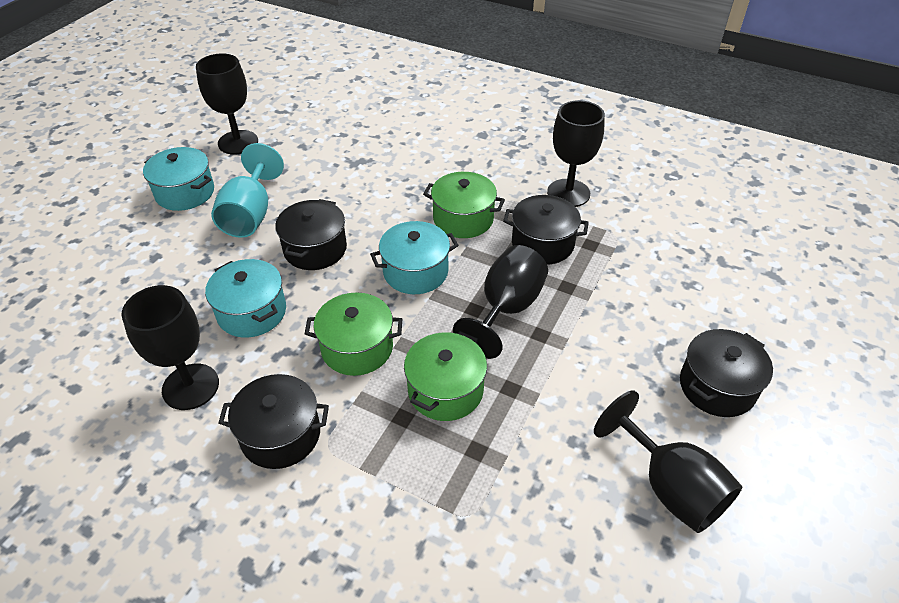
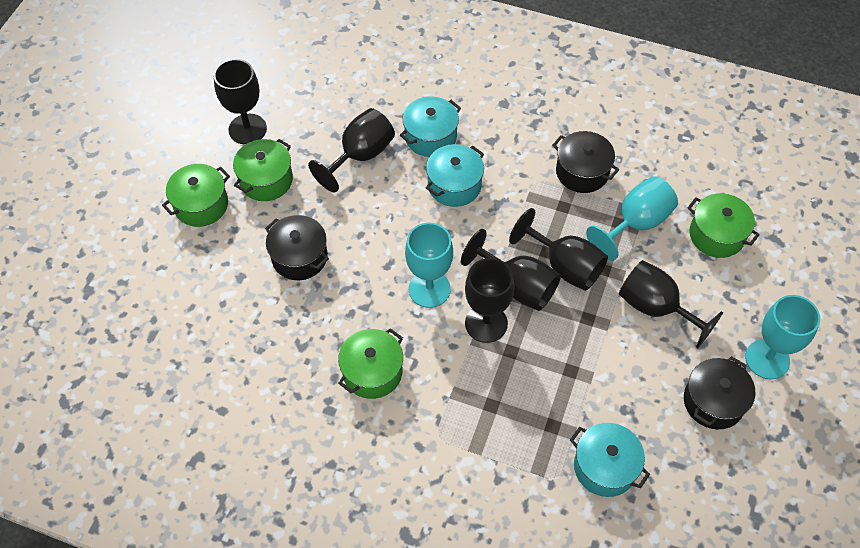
black goblet: [121,285,219,410] [196,54,258,155] [453,245,548,359] [547,100,605,207] [594,391,742,533] = 5 -> [214,59,267,145] [308,108,395,192] [461,229,561,311] [465,258,515,343] [509,208,608,291] [619,260,723,348] = 6
black pot: [218,374,329,469] [275,199,347,270] [503,195,589,265] [680,329,773,417] = 4 -> [265,215,329,280] [552,131,619,193] [684,356,755,429] = 3
green pot: [305,293,402,376] [404,331,487,421] [423,172,505,238] = 3 -> [162,164,230,227] [233,139,293,201] [338,328,403,399] [687,193,760,258] = 4
turquoise goblet: [211,143,284,238] = 1 -> [405,223,453,308] [586,176,678,261] [745,295,820,380] = 3

